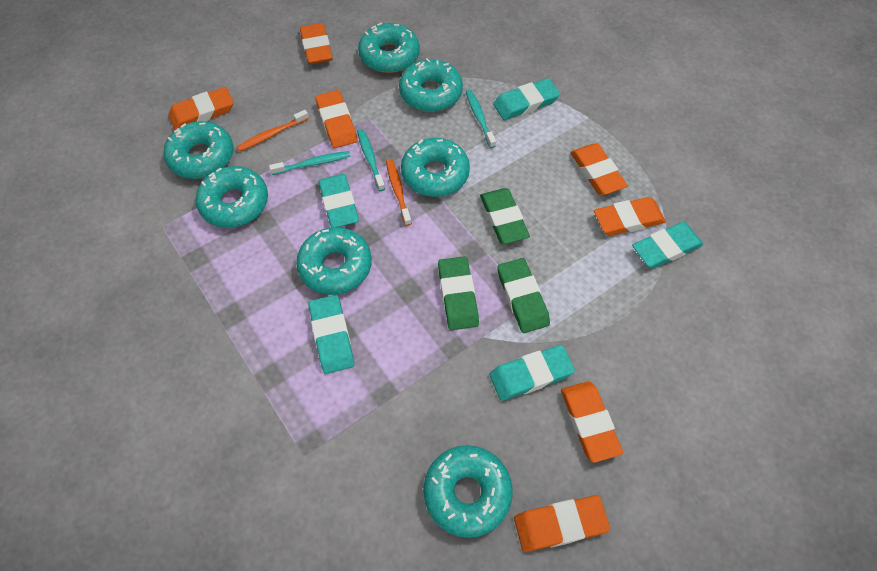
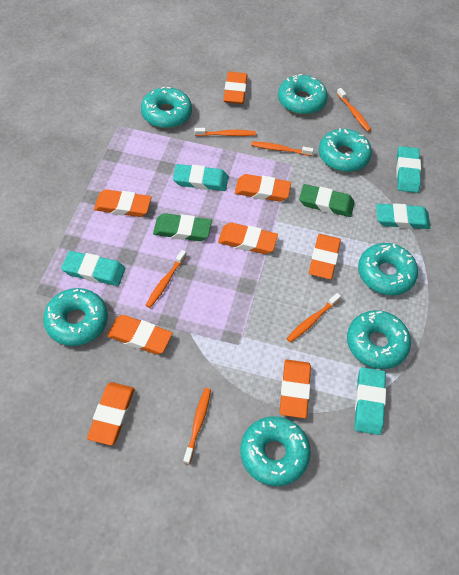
green eraser: [438,256,479,330] [480,188,530,244] [497,258,550,333] = 3 -> [153,213,212,241] [299,184,355,217] = 2
orange eraser: [168,87,233,130] [300,23,333,64] [315,90,358,148] [514,495,610,552] [561,381,623,463] [570,143,628,195] [594,197,666,236] = 7 -> [87,382,134,445] [94,189,152,217] [107,315,172,354] [218,223,278,254] [223,72,247,104] [235,174,291,202] [280,360,311,418] [309,234,341,279] = 8
orange toothbrush: [237,110,309,152] [386,159,412,226] = 2 -> [146,250,186,308] [183,388,211,465] [195,128,256,136] [251,141,314,156] [286,293,341,343] [337,88,371,132] = 6
turquoise toothbrush: [269,151,350,175] [357,129,385,191] [466,90,496,148] = 3 -> none = 0

